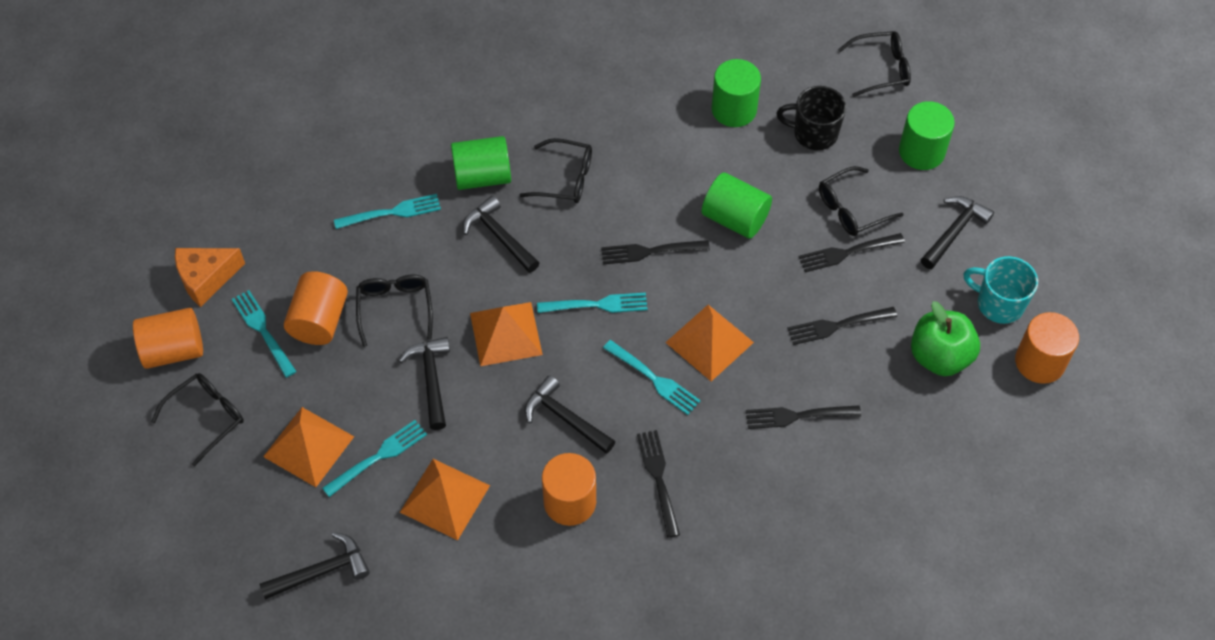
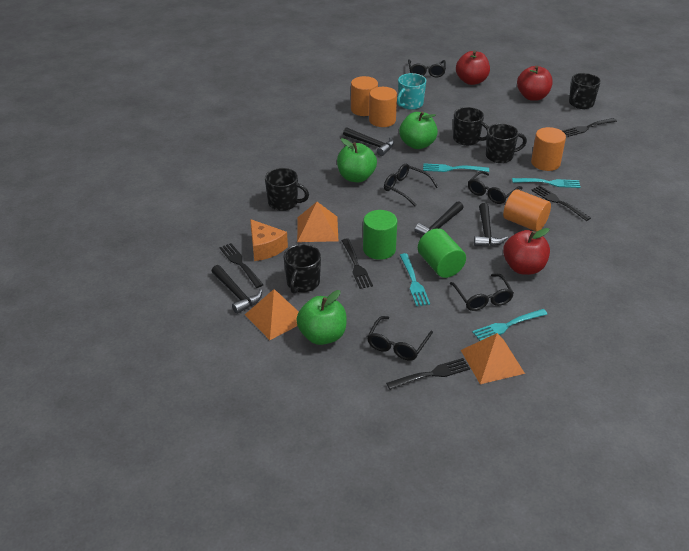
black hammer: [260,532,370,600] [399,337,450,430] [463,196,539,273] [525,375,615,454] [921,196,994,269] = 5 -> [211,265,262,314] [343,127,394,156] [415,201,464,235] [474,203,508,246] = 4
black mug: [776,86,846,150] = 1 -> [265,168,309,211] [284,244,321,294] [453,107,489,146] [486,124,527,163] [569,73,601,109] = 5
green apple: [911,301,980,376] = 1 -> [296,290,347,345] [337,138,377,182] [399,112,438,149] = 3
green cylinder: [451,136,511,190] [702,173,772,239] [711,59,761,127] [899,101,955,170] = 4 -> [363,210,397,260] [418,228,466,278] = 2
orange pyramid: [263,407,354,487] [400,459,490,540] [470,302,543,366] [665,305,754,381] = 4 -> [245,289,299,340] [297,202,338,242] [461,333,525,384] = 3
red apple: none = 0 -> [456,51,490,85] [503,228,550,275] [517,66,553,101] = 3
turquoise fork: [232,290,297,378] [322,420,427,497] [334,194,441,229] [537,293,648,313] [603,340,701,415] = 5 -> [400,253,430,306] [423,163,489,172] [472,309,548,341] [512,178,581,188] = 4

